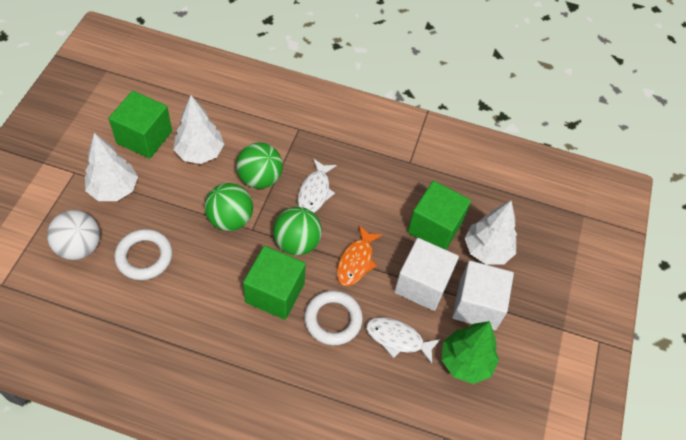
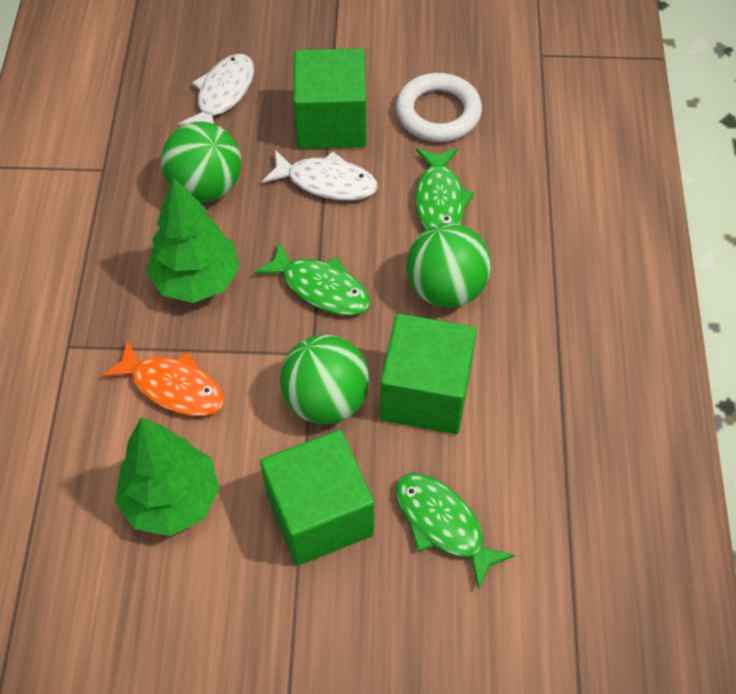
green fish: none = 0 -> [254,241,370,316] [396,473,515,590] [415,148,475,230] = 3
green tree: [442,321,499,384] = 1 -> [115,417,220,536] [147,177,240,303] = 2
white ball: [47,210,100,260] = 1 -> none = 0
white cube: [394,238,459,311] [452,261,514,330] = 2 -> none = 0
white ring: [114,229,172,280] [304,291,363,345] = 2 -> [396,73,482,142] = 1
white tree: [85,133,138,201] [173,95,224,164] [465,200,517,265] = 3 -> none = 0

